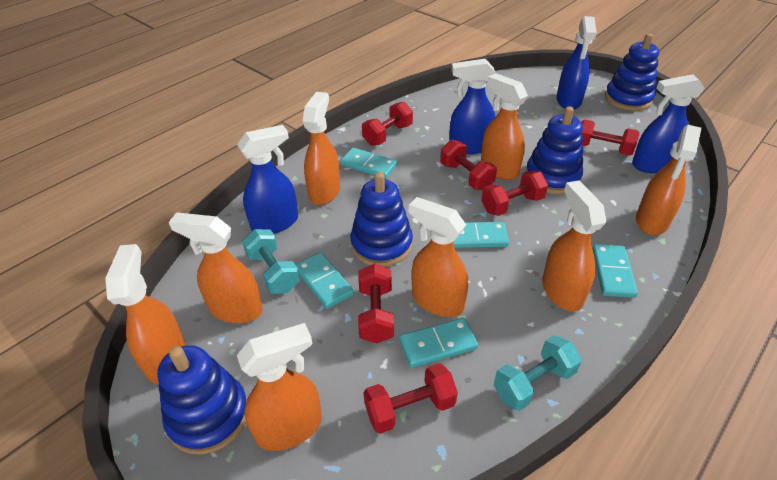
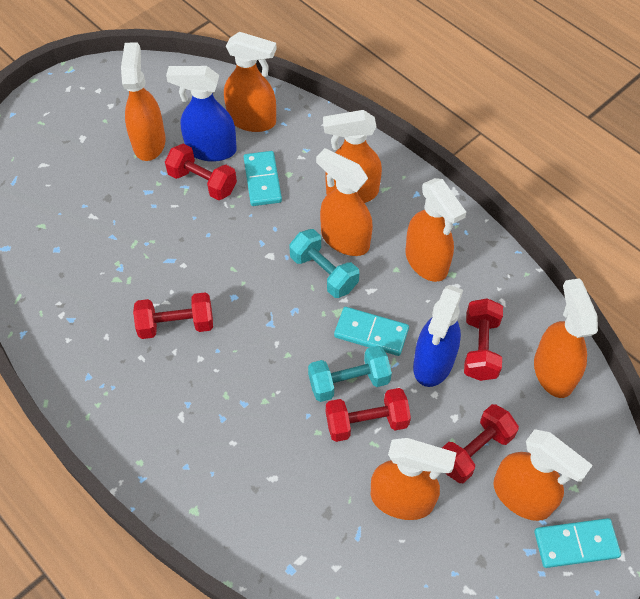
blue spray bottle: [237,125,298,234] [449,59,496,154] [557,16,597,110] [632,74,705,173] = 4 -> [166,66,237,162] [413,285,463,387] = 2
blue stacking toy: [157,345,247,455] [350,172,413,267] [525,106,583,194] [605,33,659,111] = 4 -> none = 0
red dumbbell: [358,263,394,343] [362,102,413,146] [363,363,458,434] [440,140,497,190] [481,170,548,216] [581,120,640,156] = 6 -> [133,292,213,339] [165,143,237,200] [326,388,411,442] [442,404,519,483] [464,298,503,381] = 5
turquoise domino: [295,252,354,309] [340,147,397,179] [399,318,478,368] [453,222,509,248] [592,244,638,298] = 5 -> [244,151,282,206] [334,307,409,356] [534,518,621,568] = 3

